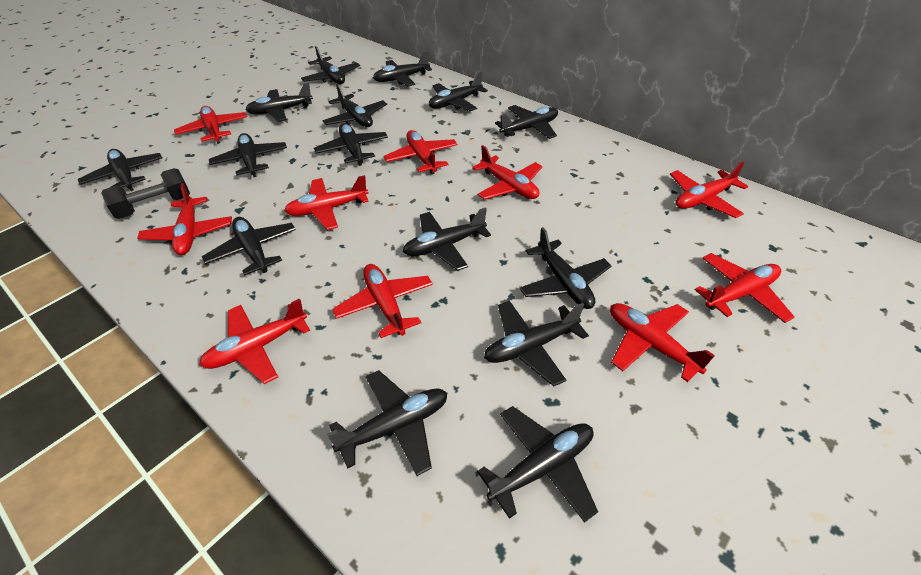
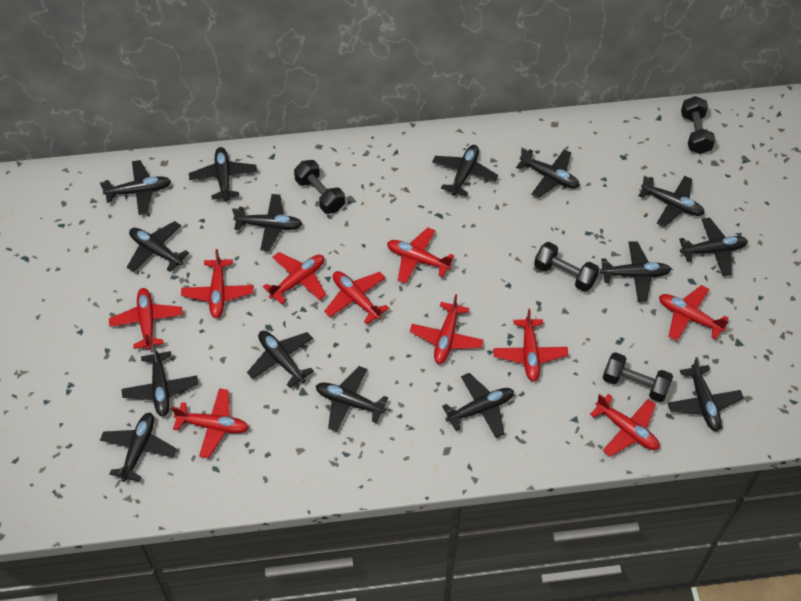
black dumbbell: [101,168,190,219] = 1 -> [294,160,345,214] [534,242,599,292] [603,352,673,402] [681,96,715,154] = 4

